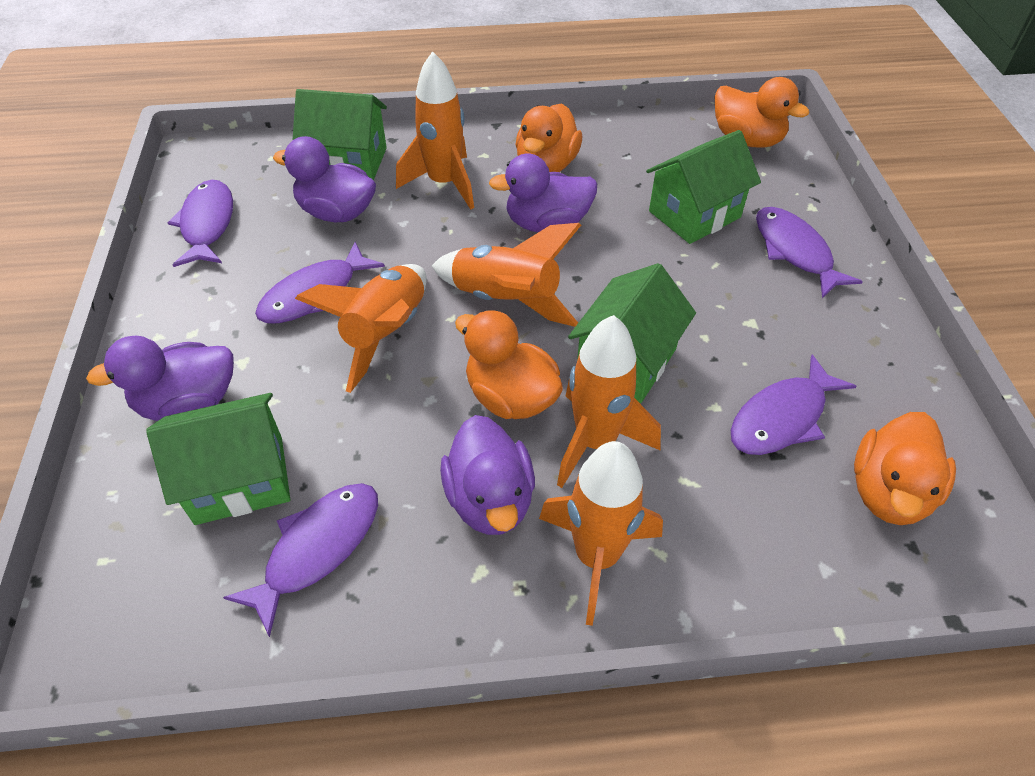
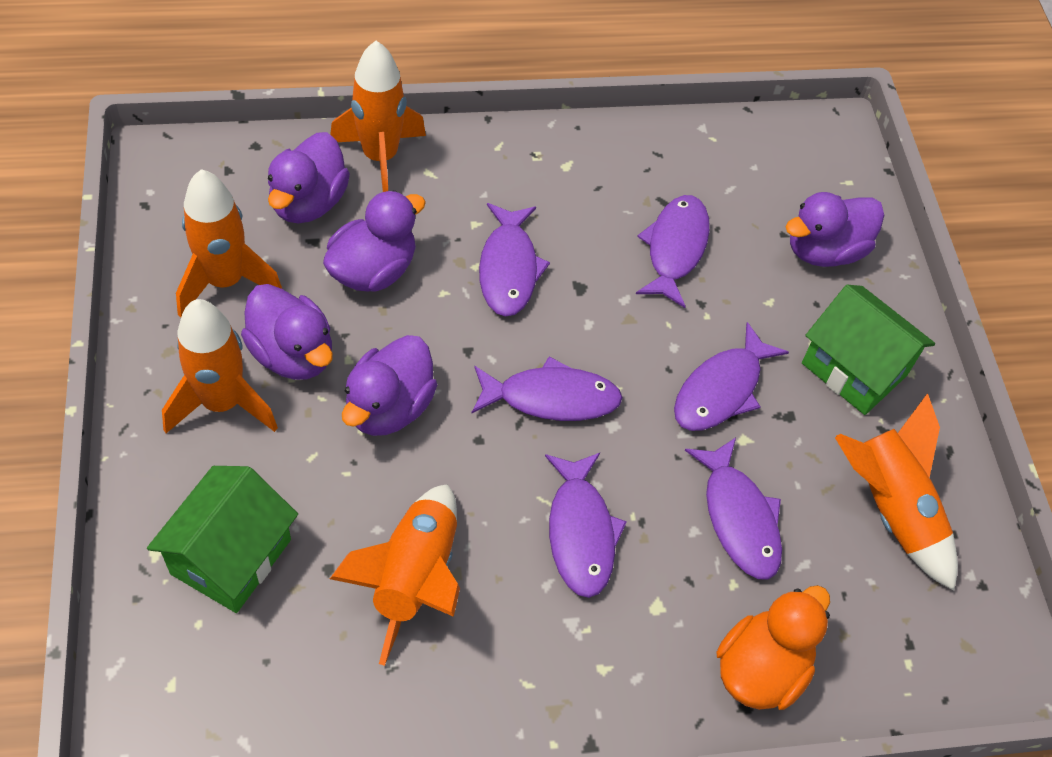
green house: [146,393,290,525] [292,89,387,180] [568,263,696,403] [646,130,761,244] = 4 -> [147,466,298,613] [802,285,935,415] = 2
orange duck: [455,310,563,419] [515,103,582,172] [715,77,809,148] [854,412,956,525] = 4 -> [716,585,830,710] = 1
purple duck: [86,336,234,421] [273,136,376,222] [440,415,535,535] [489,154,597,232] = 4 -> [241,284,333,380] [268,132,350,223] [323,190,426,292] [342,335,437,436] [785,192,884,267] = 5
purple fish: [168,180,233,267] [223,483,378,637] [255,242,385,323] [731,355,856,455] [756,207,863,298] = 5 -> [471,356,623,421] [479,203,550,317] [545,453,627,598] [636,195,710,308] [674,322,789,431] [685,437,782,580] = 6

